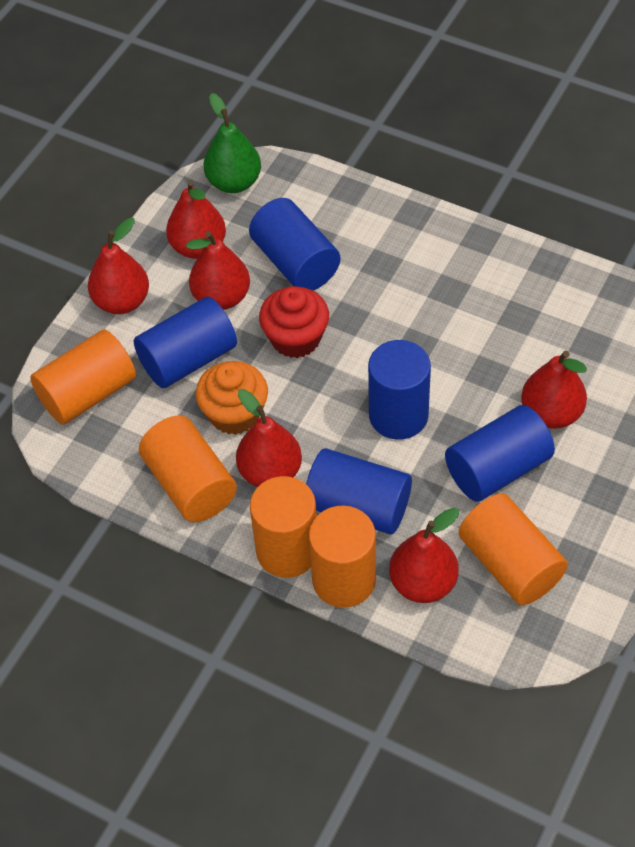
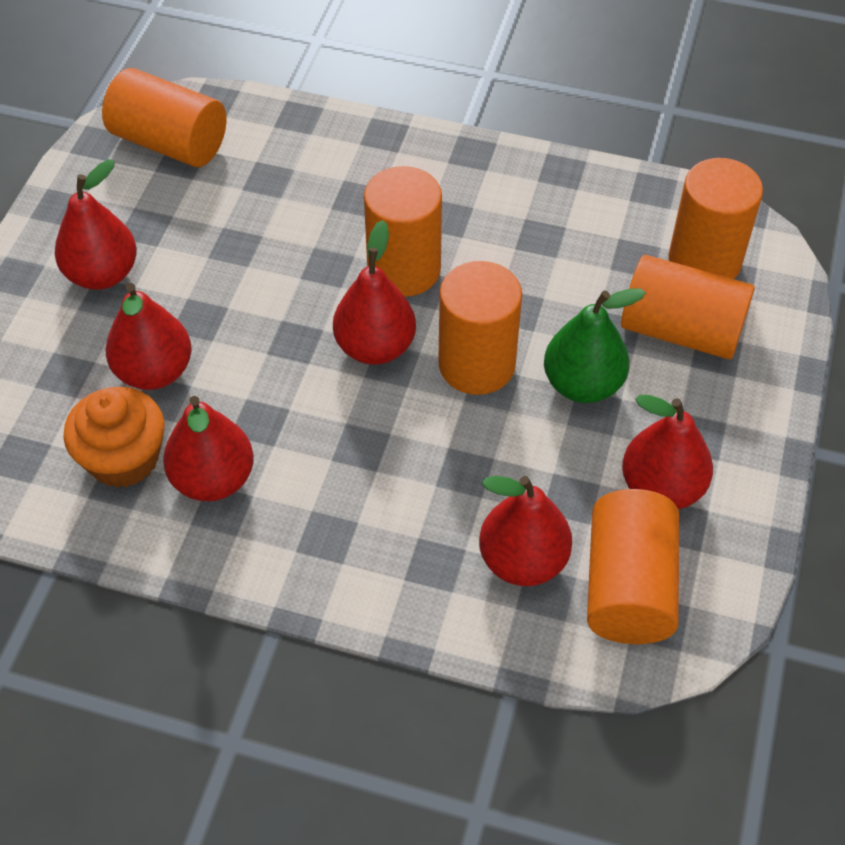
blue cylinder: [134,297,237,388] [249,198,340,290] [306,448,412,535] [368,340,431,440] [445,405,555,502] = 5 -> none = 0
orange cylinder: [30,329,136,425] [139,416,237,522] [250,476,317,578] [309,506,376,608] [459,493,568,605] = 5 -> [102,68,227,167] [364,166,442,297] [438,261,522,395] [587,489,679,644] [621,255,755,360] [668,158,763,279] = 6
red cupcake: [259,286,329,358] = 1 -> none = 0

